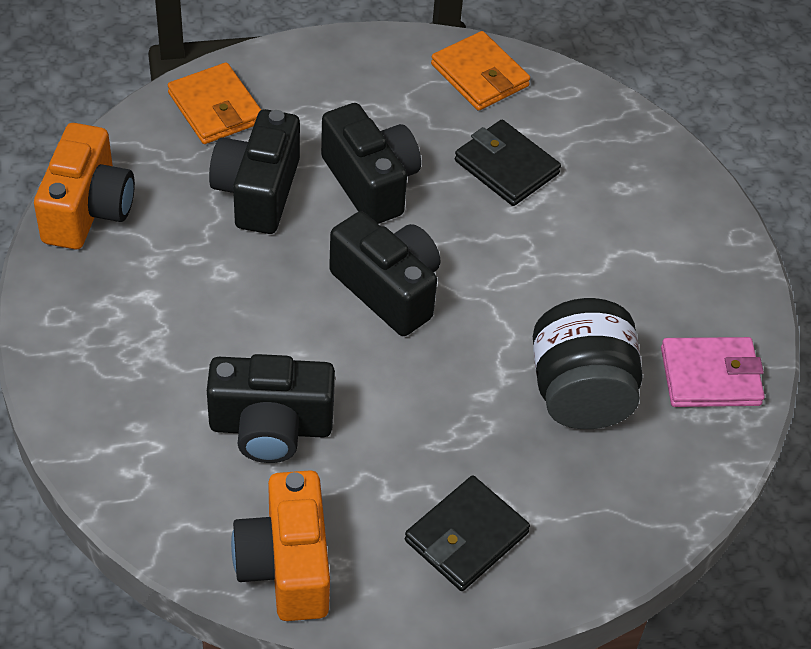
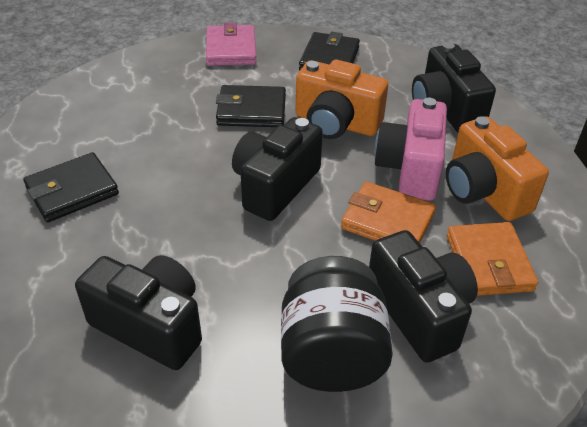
black wallet: [405,476,530,591] [455,120,561,206] = 2 -> [23,152,119,222] [216,85,286,127] [299,32,360,70] = 3
pink camera: none = 0 -> [374,98,447,201] = 1

